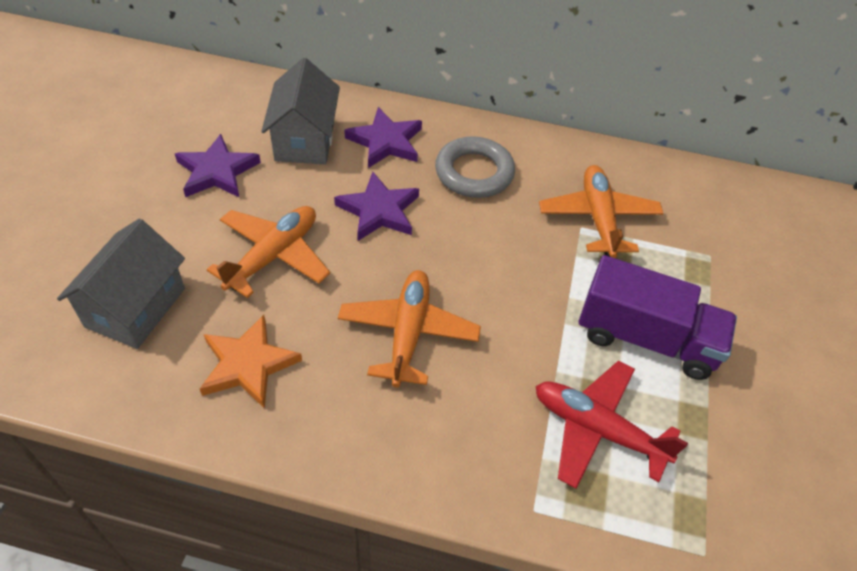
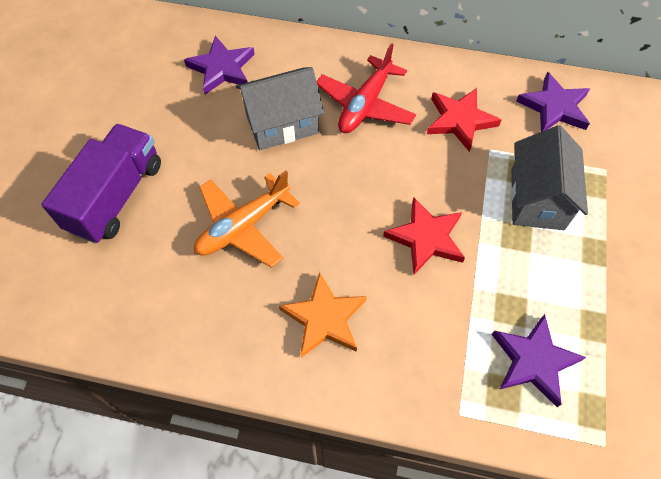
grey ring: [435,136,515,198] = 1 -> none = 0
orange plane: [207,206,330,298] [338,270,481,387] [539,165,664,258] = 3 -> [194,171,300,268] = 1
red star: none = 0 -> [383,197,465,274] [427,88,502,152] = 2

